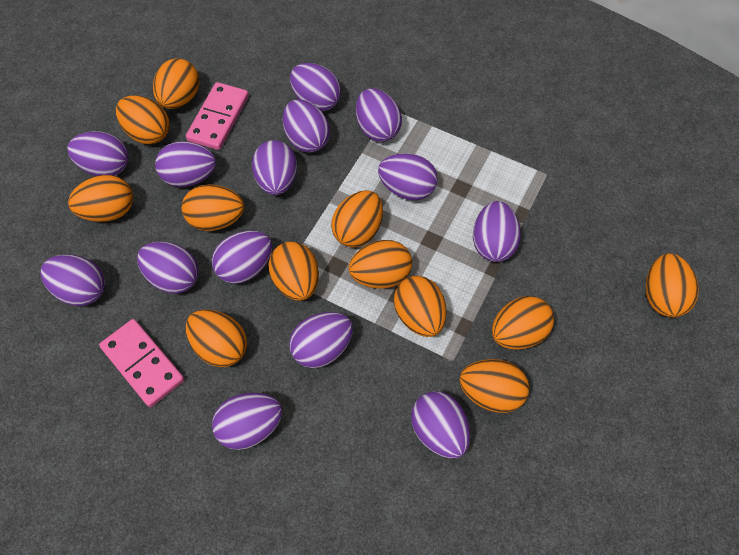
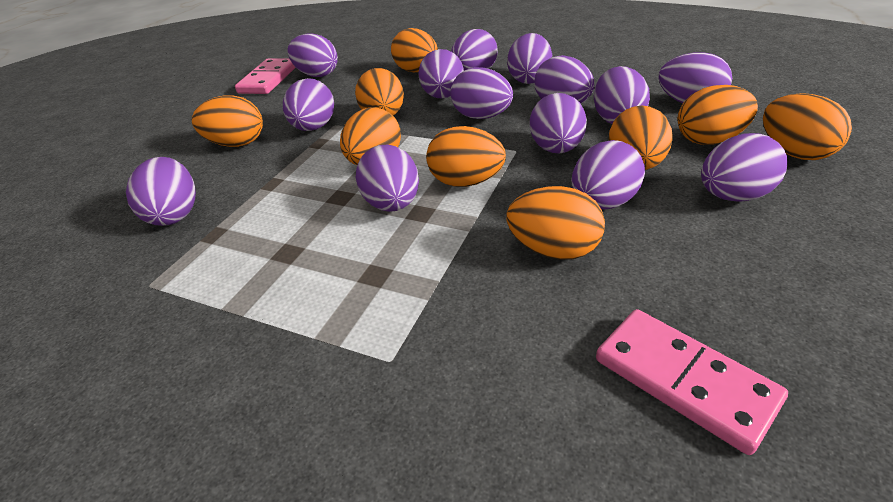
orange egg: [68,175,133,222] [116,96,169,144] [153,58,199,109] [182,184,244,231] [186,309,247,367] [269,241,319,301] [331,190,383,247] [349,240,412,289] [394,276,447,337] [460,359,529,413] [492,296,554,350] [646,253,699,317] = 12 -> [192,96,263,147] [340,107,401,165] [355,68,404,115] [391,28,438,72] [426,126,506,187] [507,186,605,260] [608,106,673,170] [678,85,758,145] [763,93,852,160] = 9

